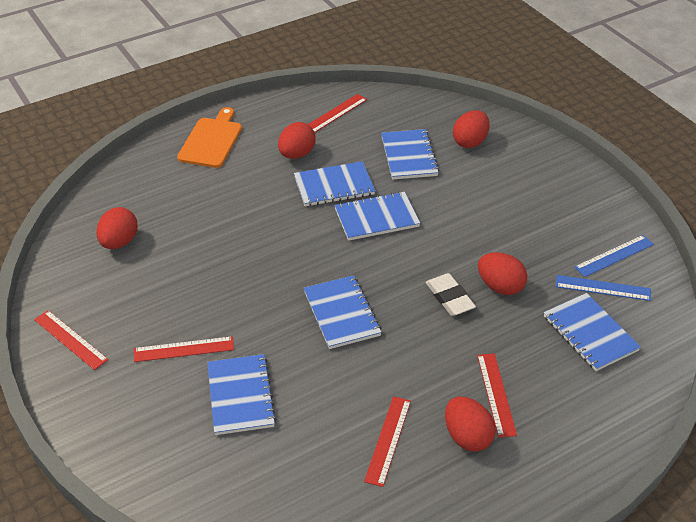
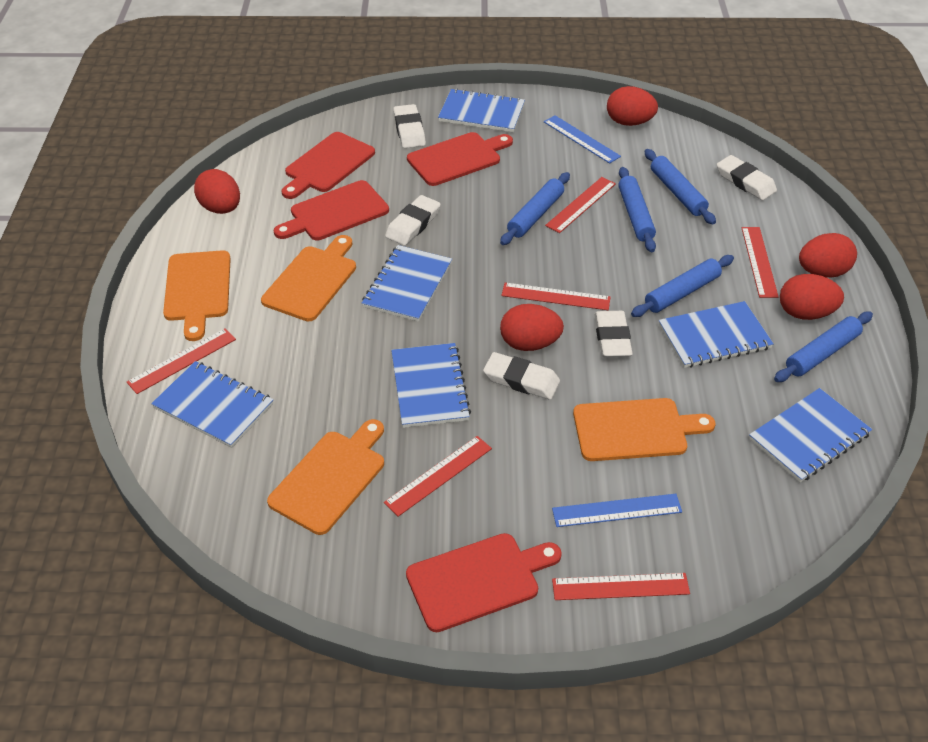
blue rolling pin: none = 0 -> [500,172,570,245] [618,167,656,252] [631,255,734,317] [645,149,716,224] [774,312,873,382] = 5
orange cutting board: [177,107,242,168] = 1 -> [163,250,231,341] [261,235,356,321] [267,419,384,535] [573,398,715,461] = 4
red cutting board: none = 0 -> [274,180,389,240] [282,132,375,199] [406,533,562,632] [407,132,513,186] = 4
red ruler: [34,310,109,370] [134,336,234,362] [308,94,367,132] [364,396,411,487] [477,353,517,438] = 5 -> [127,328,236,394] [384,436,492,517] [501,283,611,310] [545,177,616,233] [552,573,690,600] [742,227,779,298] = 6
white eraser: [425,273,476,316] = 1 -> [385,195,441,246] [393,104,426,148] [483,352,560,400] [594,311,633,357] [717,155,777,200] = 5

